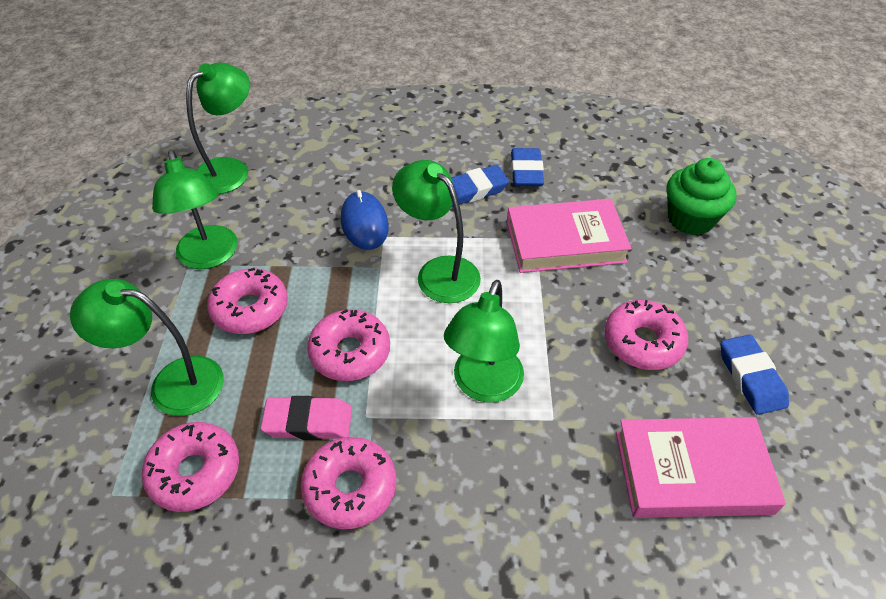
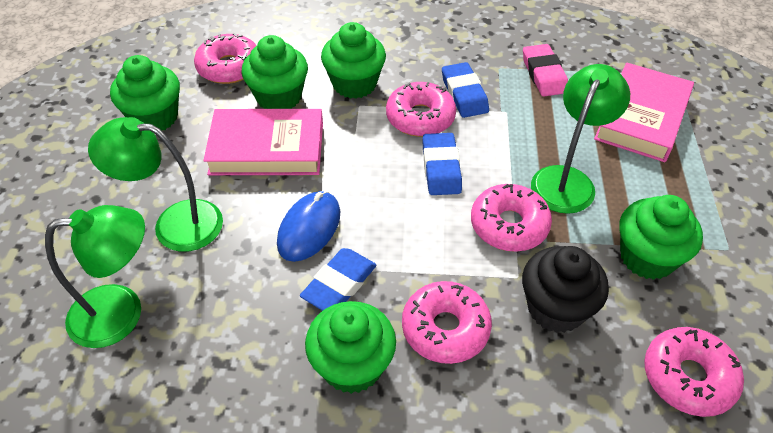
black cupcake: none = 0 -> [522,246,609,333] = 1
green cupcake: [667,158,737,235] = 1 -> [110,55,180,131] [241,35,308,109] [305,301,396,394] [321,22,386,99] [619,195,703,280] = 5
green lamp: [70,279,224,416] [152,150,237,269] [186,63,250,194] [392,160,481,303] [444,280,524,403] = 5 -> [45,205,145,348] [88,117,223,252] [531,64,630,214] = 3

